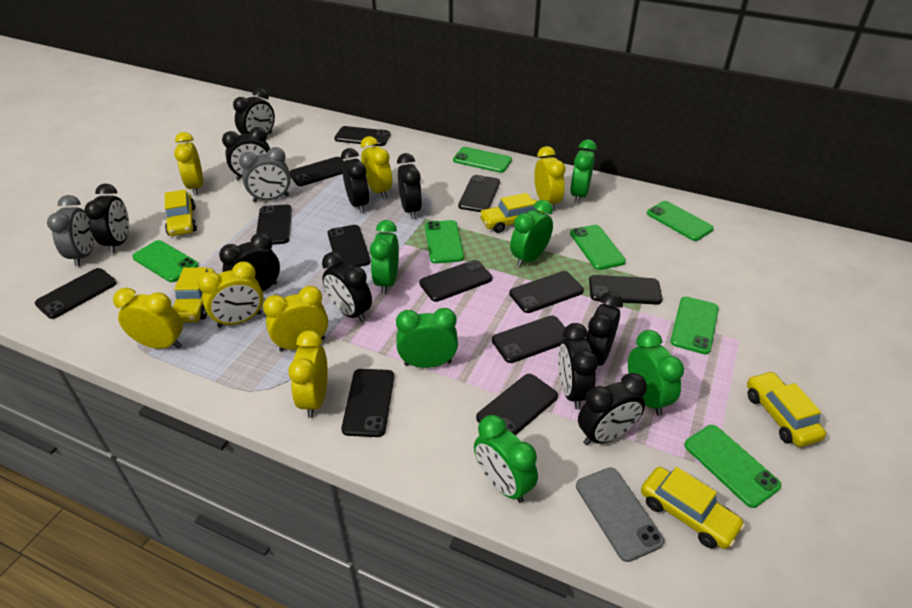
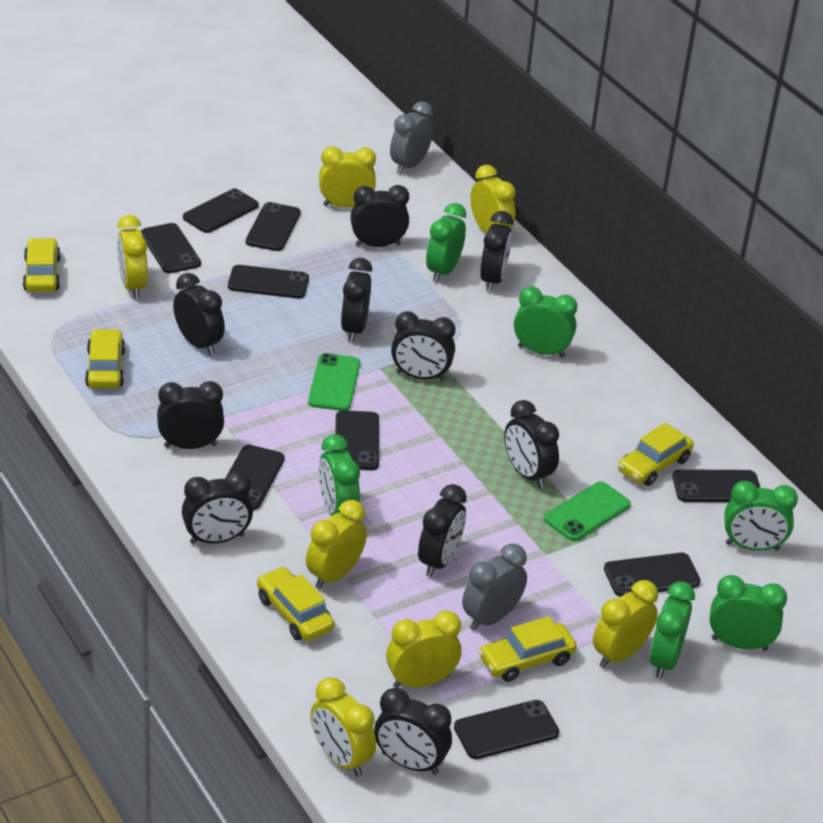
black phone: [35,268,117,319] [256,205,292,245] [289,157,344,186] [328,225,371,267] [334,126,391,146] [341,369,394,437] [419,260,492,302] [458,175,500,212] [476,374,558,435] [492,315,566,363] [509,271,584,313] [589,275,662,305] = 12 -> [141,223,201,273] [183,188,259,233] [225,445,285,510] [228,265,309,299] [246,202,301,251] [335,410,379,470] [454,700,559,759] [604,553,701,597] [672,469,760,502] = 9
green phone: [132,240,199,282] [425,220,464,264] [453,147,512,173] [570,225,626,270] [647,201,714,241] [670,297,719,354] [684,425,781,508] = 7 -> [308,353,360,411] [544,481,631,541] = 2
grey phone: [576,467,664,562] = 1 -> none = 0

